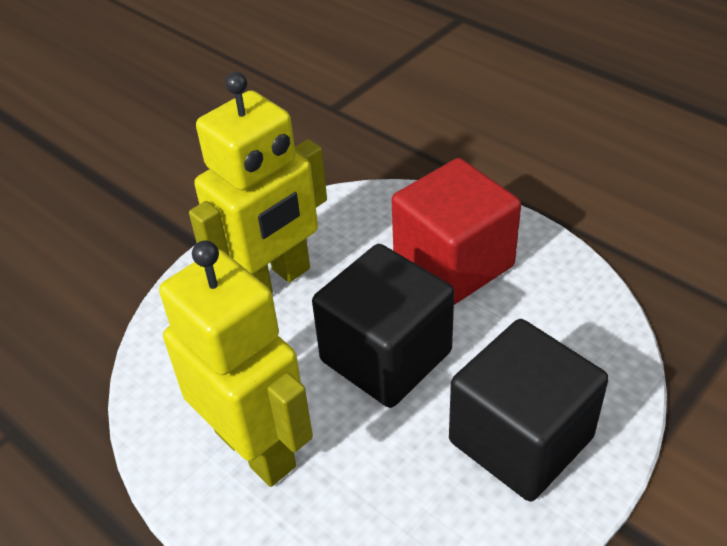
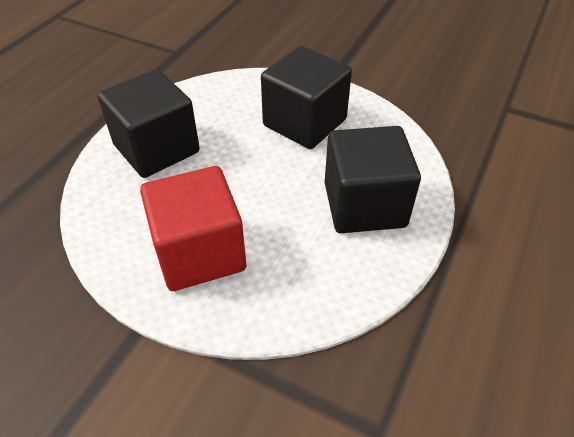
black cube: [312,244,454,408] [449,319,609,501] = 2 -> [98,69,200,178] [261,46,352,149] [325,126,421,233] = 3
yellow robot: [159,240,313,487] [189,72,327,294] = 2 -> none = 0

